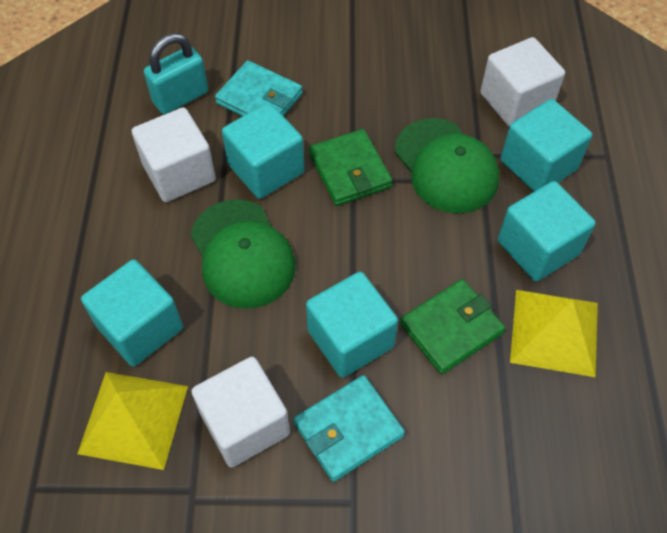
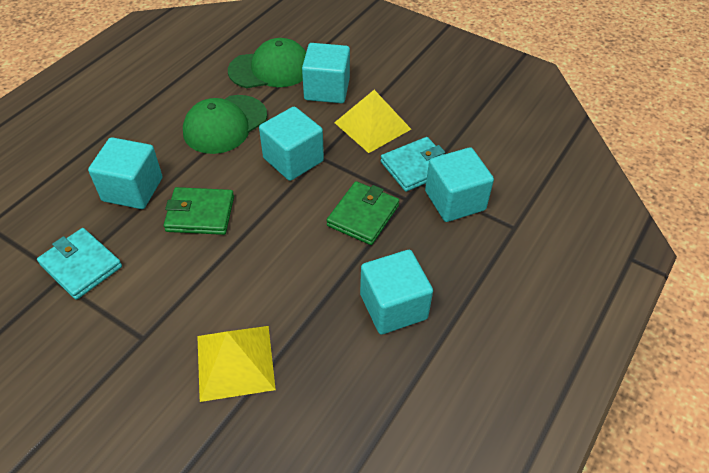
turquoise padlock: [144,33,208,114] = 1 -> none = 0
white cube: [132,107,216,202] [191,357,290,467] [481,37,565,127] = 3 -> none = 0

